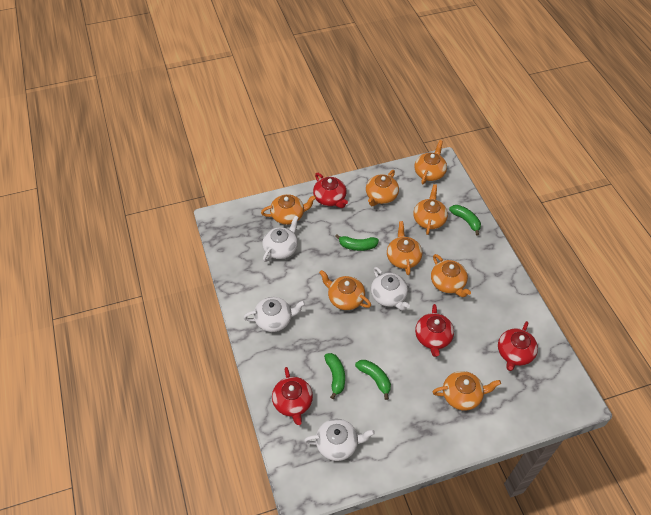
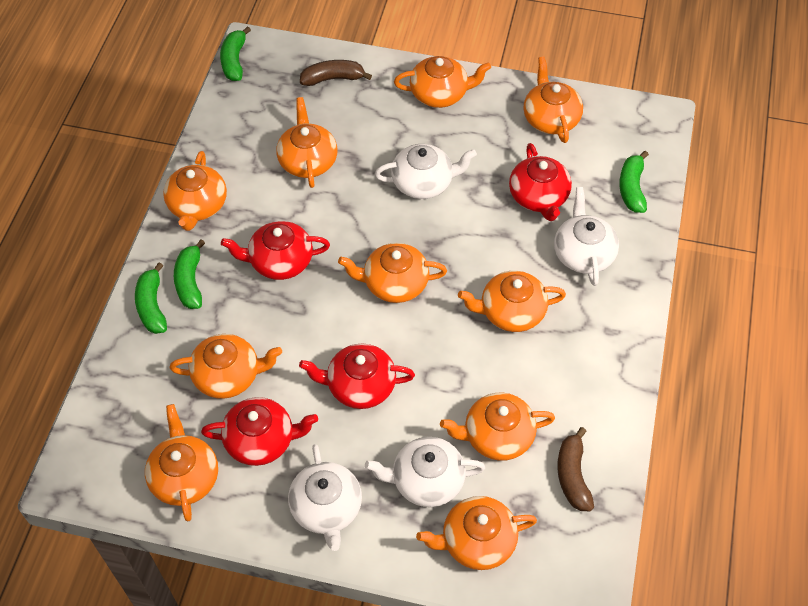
brown banana: none = 0 -> [300,60,372,86] [557,427,594,511] = 2
orange teapot: [261,194,316,225] [319,270,371,310] [366,170,399,206] [387,221,422,275] [413,184,448,235] [414,140,447,184] [431,254,471,297] [432,371,501,411] = 8 -> [145,404,218,521] [163,151,227,231] [170,334,282,399] [276,97,337,188] [338,243,447,303] [394,56,491,108] [416,496,537,570] [440,393,555,461] [458,271,566,332] [524,56,583,143] = 10

